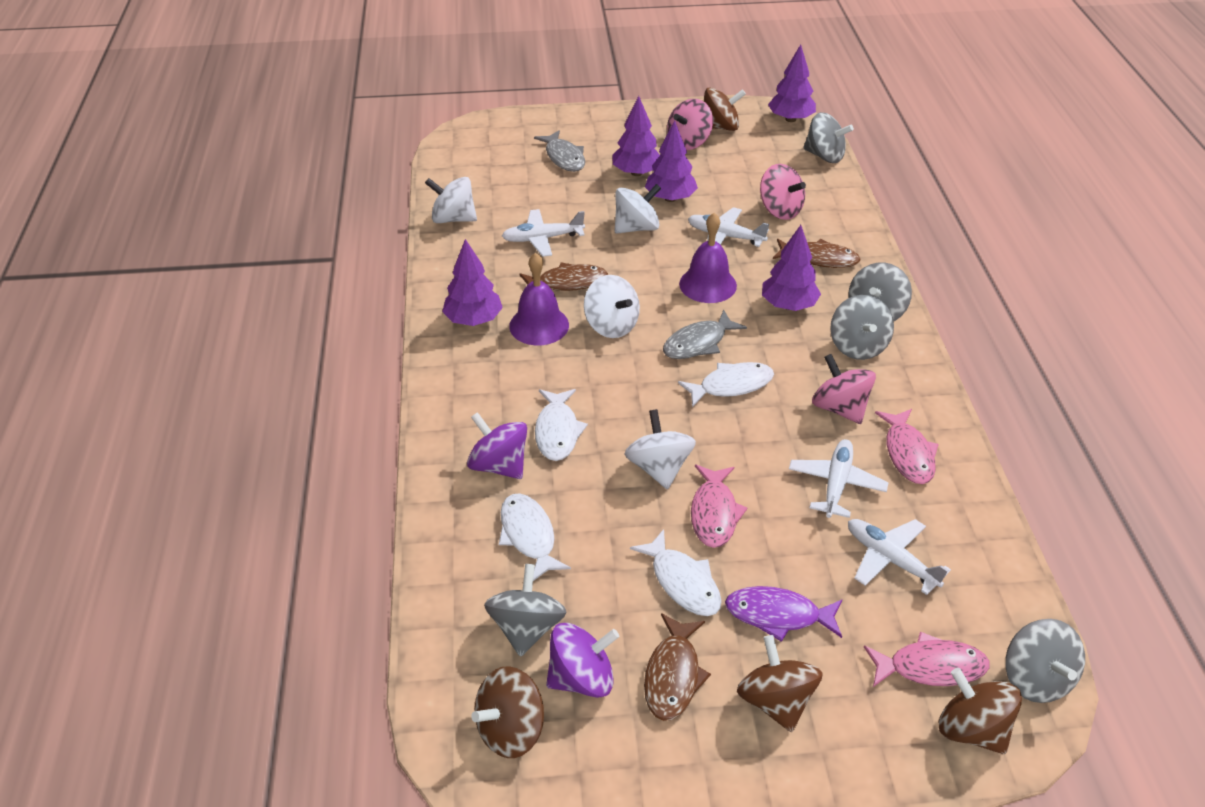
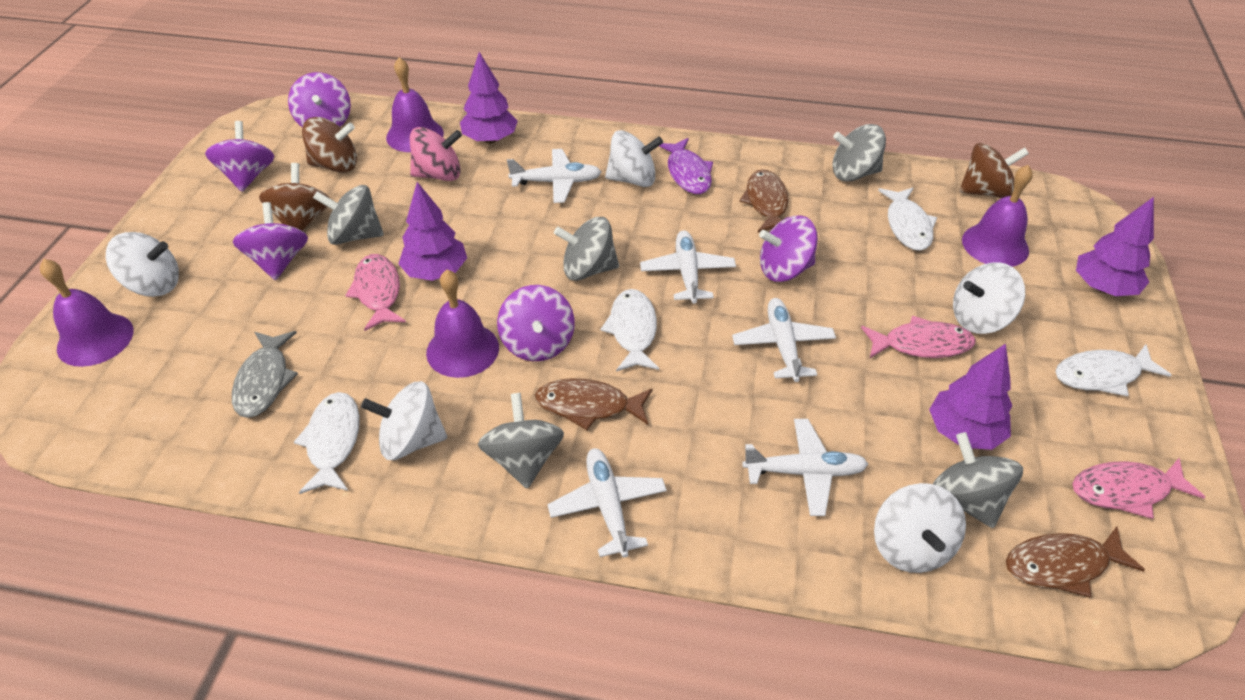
brown spinning top: [471,666,544,758] [704,87,746,131] [737,635,823,732] [939,668,1022,754] = 4 -> [259,163,329,231] [302,117,357,172] [959,143,1029,198] = 3
grey fish: [534,130,585,172] [663,310,747,359] = 2 -> [232,331,298,418] = 1
pink spinning top: [667,99,713,150] [760,164,806,220] [812,354,876,424] = 3 -> [410,127,462,181] = 1
purple bell: [509,253,569,345] [679,213,737,303] = 2 -> [40,259,134,367] [386,57,444,152] [426,270,499,378] [962,165,1033,267] = 4
purple spinning top: [467,412,527,479] [546,623,619,698] = 2 -> [205,121,274,192] [233,202,308,280] [288,72,351,127] [497,285,575,361] [759,215,818,282] = 5
purple tree: [442,239,503,326] [612,96,660,176] [645,120,698,202] [762,225,821,311] [768,45,816,122] = 5 -> [398,182,467,281] [460,52,518,143] [929,344,1012,450] [1076,197,1154,296] = 4
white plane: [502,209,585,257] [688,207,769,247] [789,439,889,518] [848,519,951,595] = 4 -> [507,149,601,203] [547,448,667,558] [640,230,736,304] [732,298,836,382] [742,419,868,516] = 5
white spinning top: [425,177,477,223] [584,275,640,338] [615,184,661,234] [625,409,696,489] = 4 -> [106,232,179,297] [361,381,447,460] [605,130,663,187] [874,483,966,573] [953,262,1025,334] = 5

